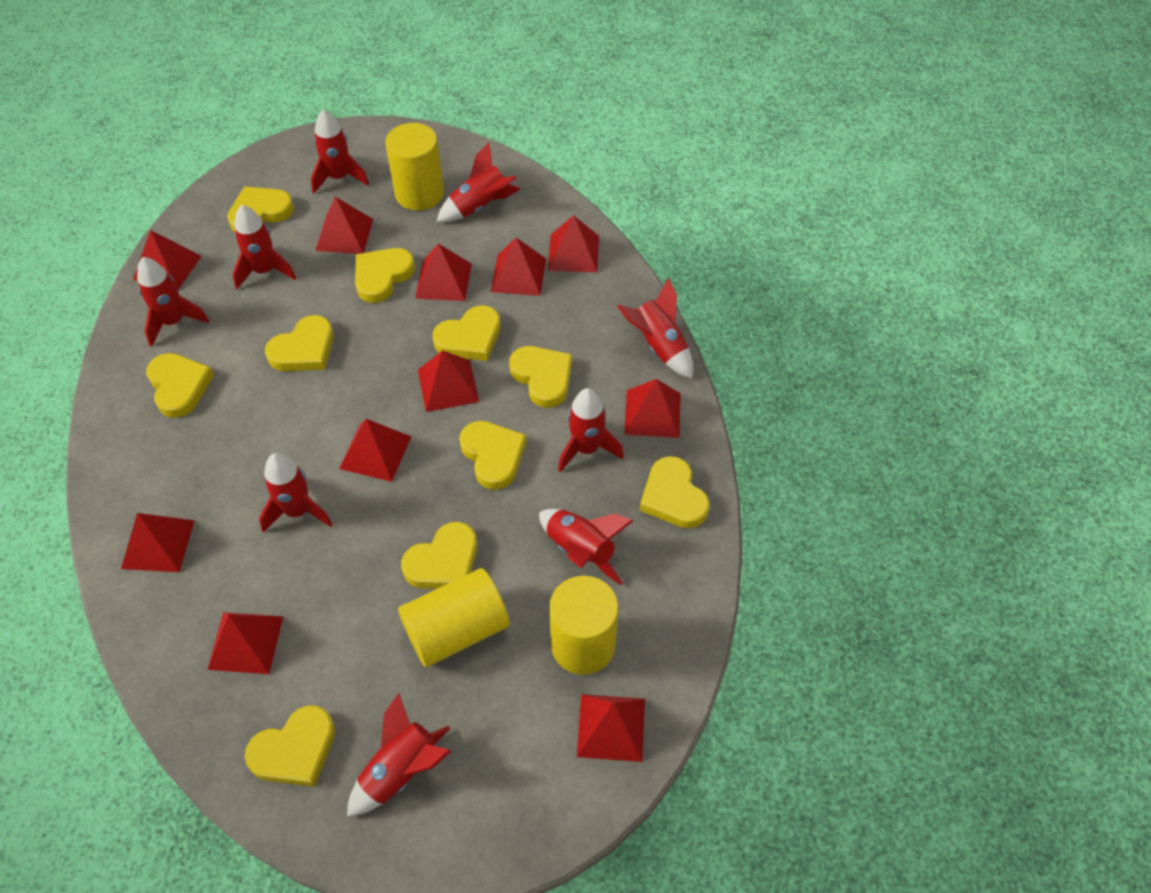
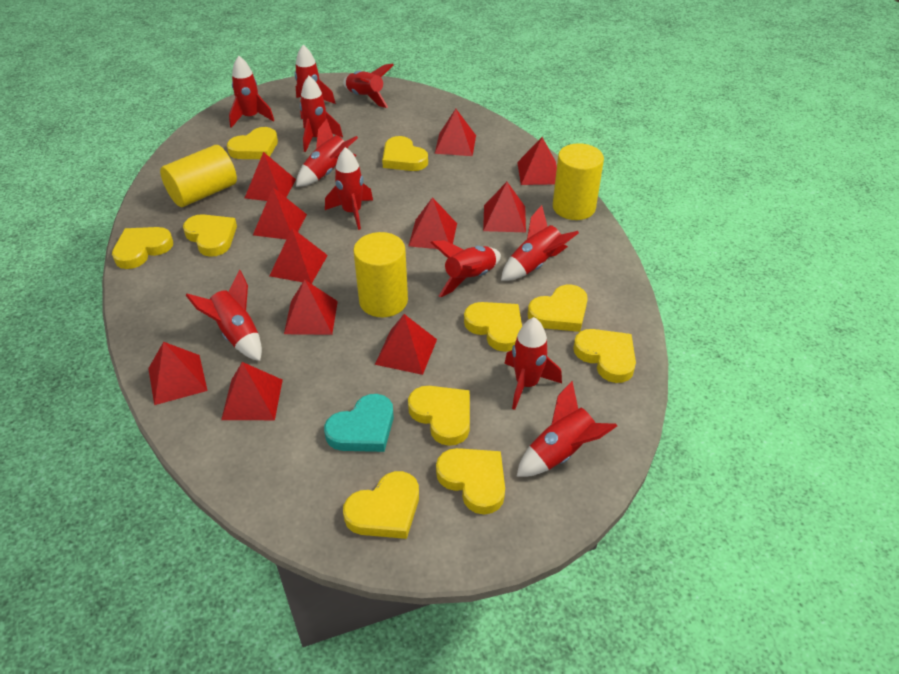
red rocket: [137,257,209,347] [233,205,296,289] [259,453,333,533] [311,109,369,193] [347,693,452,816] [437,143,520,222] [539,509,633,585] [558,388,624,472] [617,278,693,379] = 9 -> [185,270,262,361] [229,56,274,128] [295,45,336,119] [296,119,358,187] [300,76,343,152] [325,147,373,230] [343,63,394,108] [431,240,501,297] [501,205,579,281] [504,317,562,410] [516,381,617,477] = 11
turquoise heart: none = 0 -> [324,394,394,452] = 1

